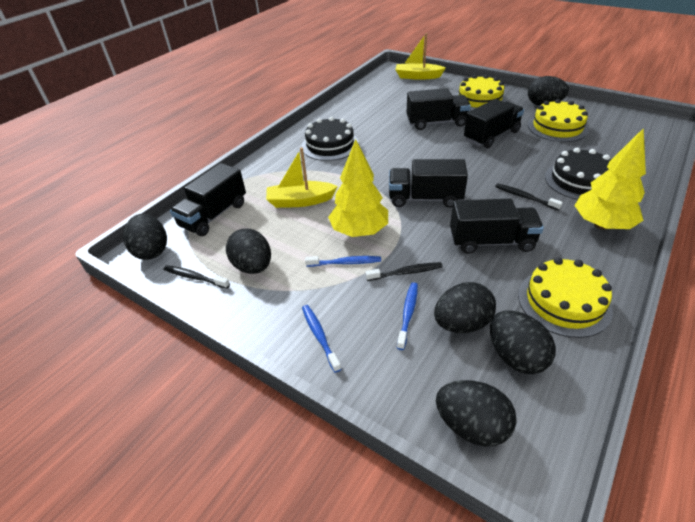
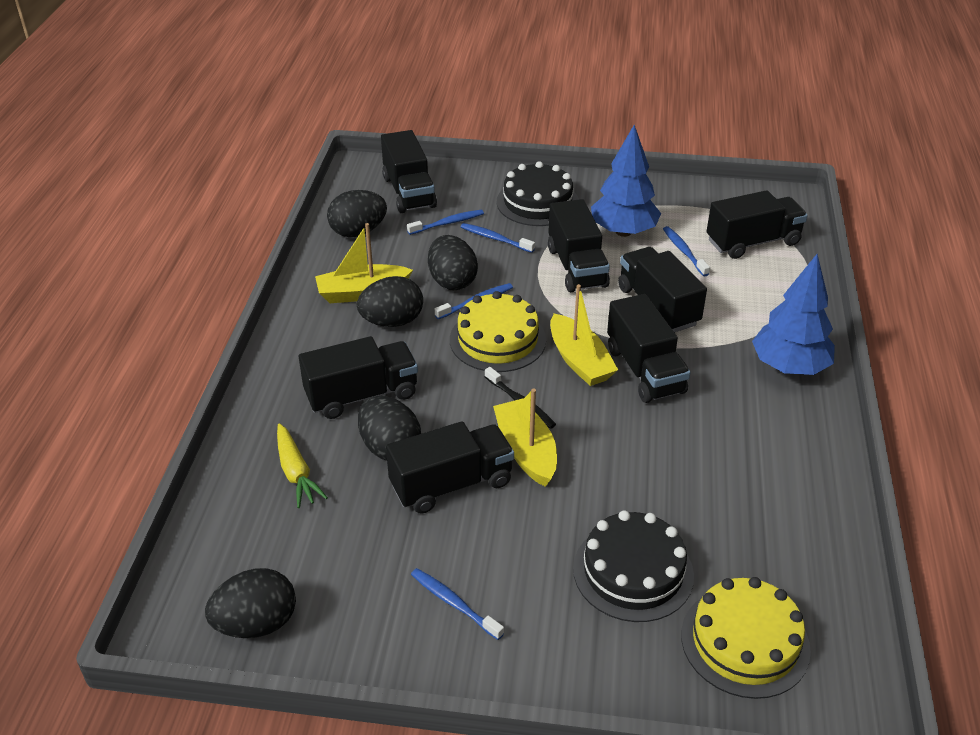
black egg: [123,214,167,260] [226,229,271,274] [434,282,496,333] [436,380,517,447] [490,310,556,374] [528,76,569,106] = 6 -> [205,568,296,638] [327,190,387,237] [357,276,423,327] [358,396,421,461] [428,235,478,290] = 5
black toothbrush: [164,265,230,289] [366,262,443,281] [495,183,563,211] = 3 -> [485,367,556,429] = 1
black truck: [170,163,246,236] [389,159,468,208] [406,88,471,130] [450,199,544,254] [464,99,524,148] = 5 -> [299,336,418,419] [381,130,437,213] [386,421,514,514] [548,199,610,292] [607,294,691,403] [618,247,707,333] [707,190,808,259] = 7
blue toothbrush: [302,305,341,373] [305,256,381,267] [397,282,418,350] = 3 -> [407,210,484,235] [411,568,504,640] [435,283,513,319] [461,223,535,253] [663,226,710,276] = 5
blue tree: none = 0 -> [591,125,661,237] [752,254,835,375] = 2
yellow boat: [266,147,338,208] [395,33,446,80] = 2 -> [315,223,413,303] [493,388,557,487] [550,284,618,386] = 3
yellow cake: [455,75,507,111] [518,257,613,338] [528,99,589,142] = 3 -> [450,291,546,372] [681,577,811,699] = 2
yellow carrot: none = 0 -> [277,423,328,508] = 1
yellow tree: [328,139,388,237] [574,128,646,230] = 2 -> none = 0

